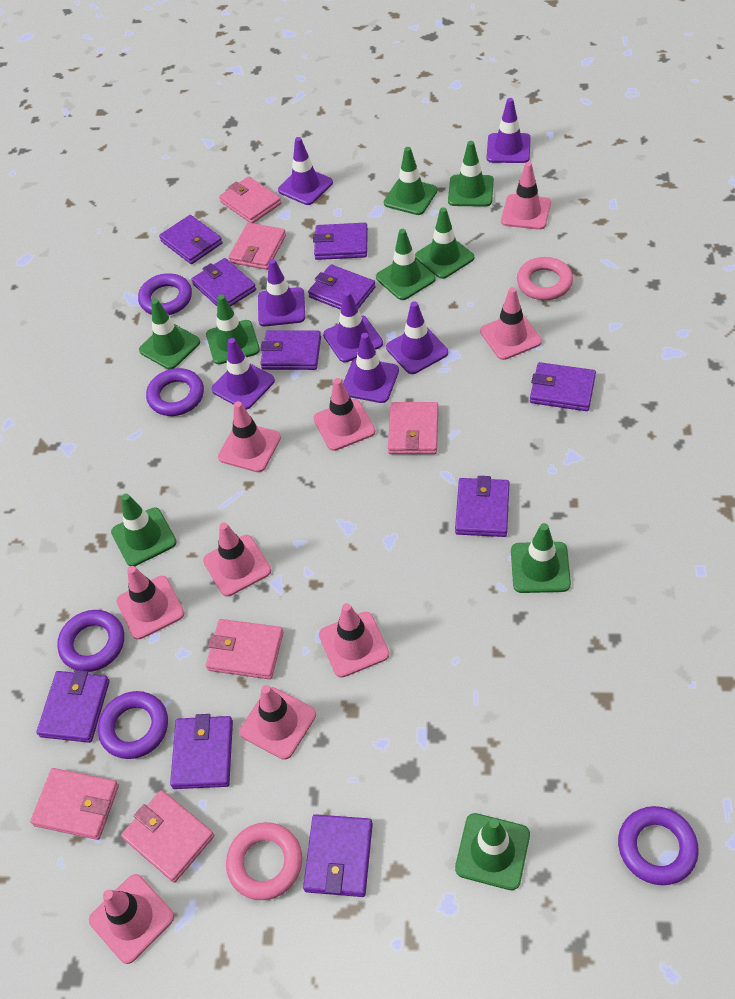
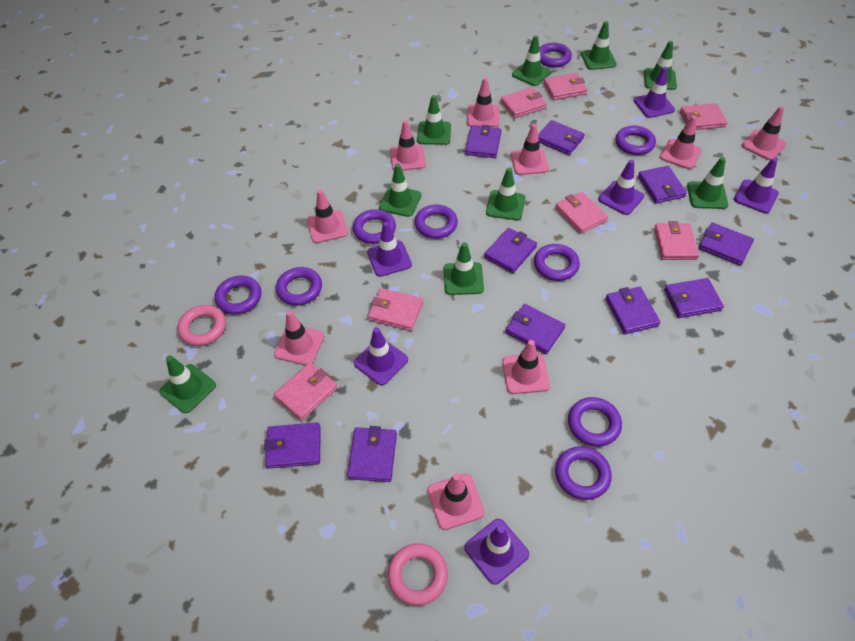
pink wallet: [30,768,119,840] [121,790,214,883] [206,619,283,679] [219,176,281,223] [229,223,286,270] [388,402,438,454] = 6 -> [274,362,338,421] [368,288,423,331] [501,87,547,118] [543,73,587,100] [555,192,608,234] [654,221,699,260] [680,103,727,130] = 7
purple ring: [57,610,124,672] [98,691,168,759] [138,273,192,315] [146,368,204,416] [618,806,699,885] = 5 -> [215,276,261,315] [276,267,322,306] [353,209,396,244] [415,205,458,239] [534,244,580,281] [539,43,572,68] [555,446,612,500] [568,397,622,447] [616,126,656,155] = 9
purple traffic cone: [212,338,275,410] [258,259,305,327] [278,137,333,205] [323,291,383,363] [343,333,399,403] [386,301,448,374] [487,98,531,163] = 7 -> [354,327,408,385] [367,222,412,277] [464,519,529,585] [598,160,644,215] [634,67,675,118] [734,158,779,213] = 6

